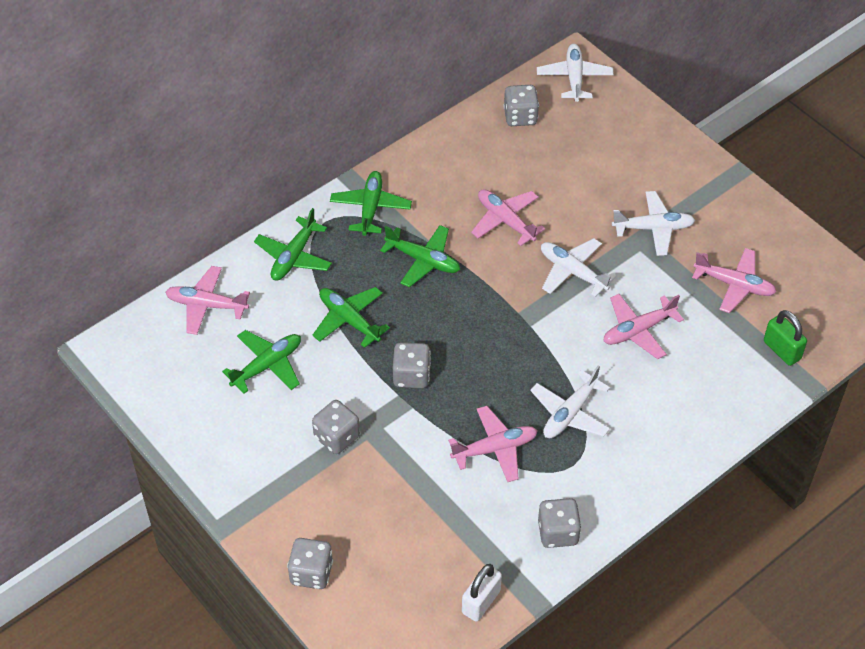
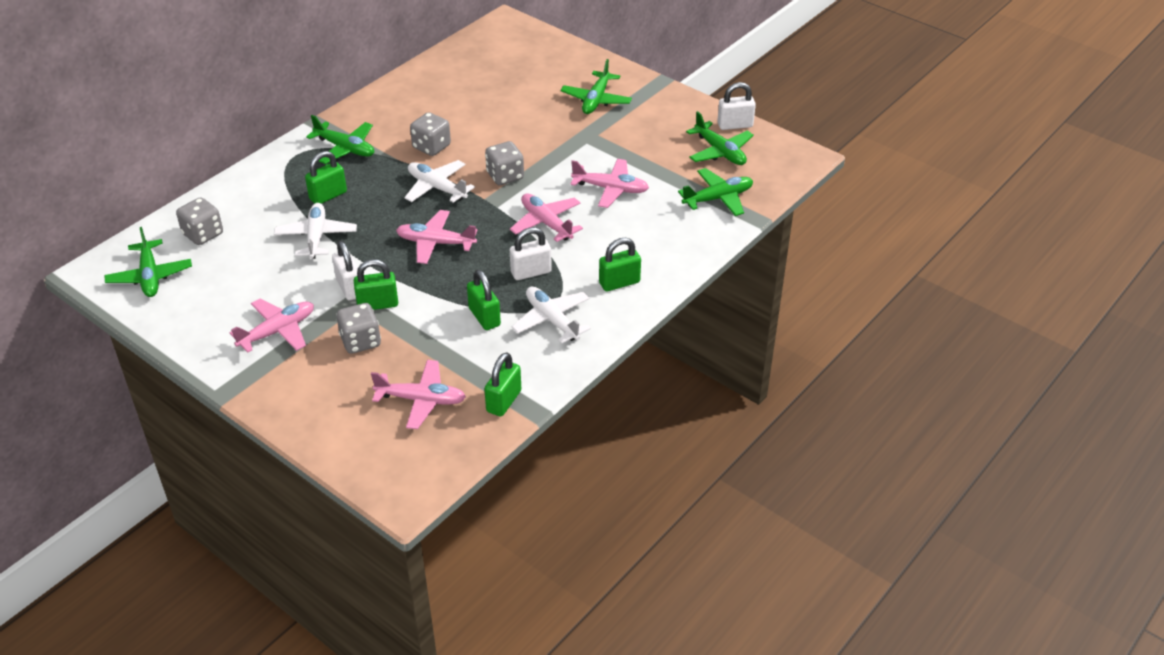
green padlock: [764,310,807,366] = 1 -> [305,151,347,204] [354,259,398,310] [467,270,501,330] [484,352,521,417] [599,238,641,291] = 5
grey dice: [287,538,333,589] [312,400,360,454] [393,342,431,388] [504,85,539,126] [538,498,581,548] = 5 -> [176,197,223,245] [336,303,381,354] [410,112,451,156] [485,141,524,185] = 4
white padlock: [462,564,502,622] = 1 -> [332,241,358,300] [510,227,552,280] [717,82,756,130] = 3
white plane: [530,365,610,438] [537,44,614,102] [541,238,616,297] [612,191,695,256] = 4 -> [274,203,357,259] [404,160,475,203] [512,286,591,344] = 3

